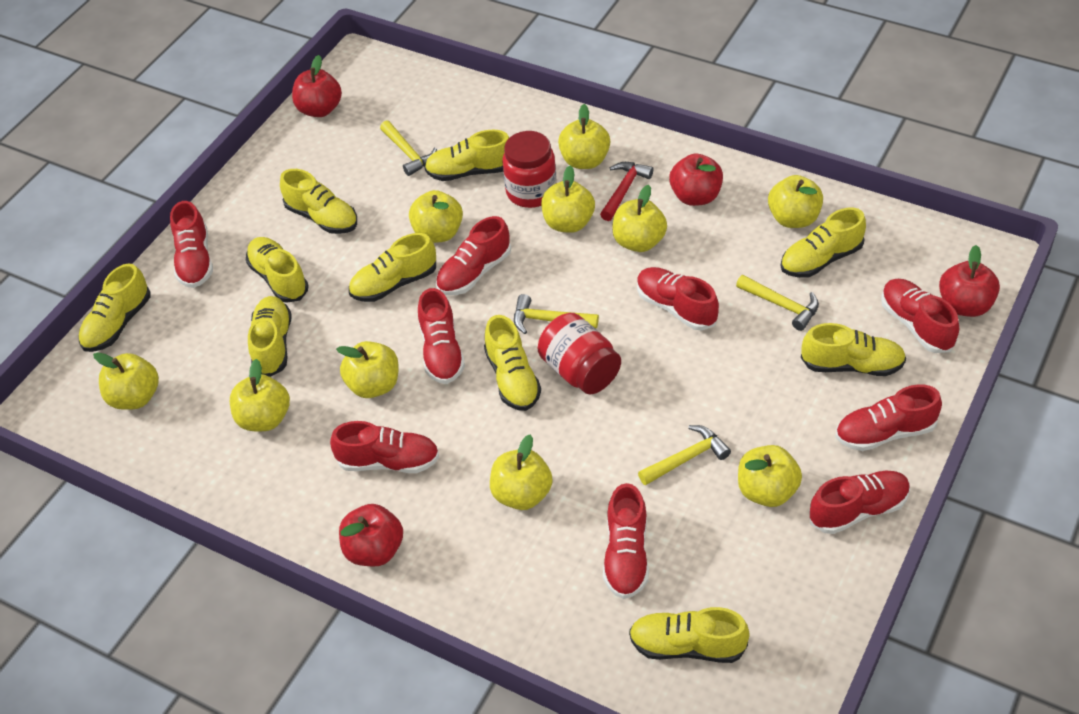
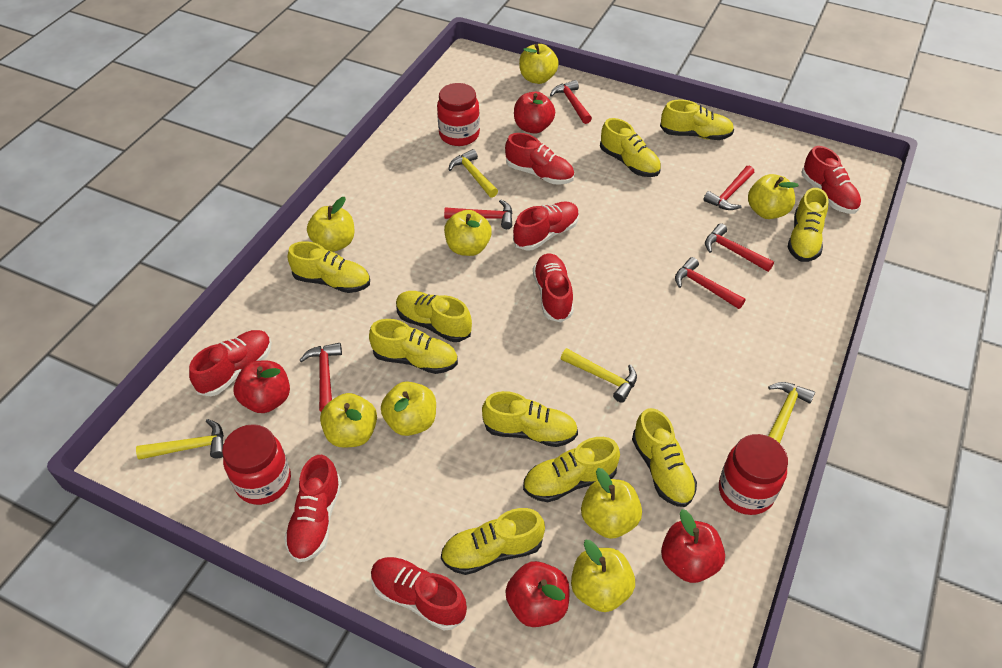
red hammer: [600,162,653,221] = 1 -> [299,343,342,412] [444,200,513,229] [550,80,592,124] [675,257,745,309] [703,166,754,210] [705,223,774,272] = 6
red jar: [503,131,557,208] [538,313,621,394] = 2 -> [222,424,291,505] [437,83,480,146] [719,434,788,515] = 3
red shoe: [170,201,213,288] [330,421,439,473] [418,288,465,384] [436,216,511,295] [603,483,649,599] [637,267,719,330] [809,471,910,534] [835,384,942,451] [881,279,959,353] = 9 -> [189,330,272,397] [284,455,342,563] [371,557,467,631] [505,133,574,184] [513,201,579,251] [533,253,574,322] [802,146,861,214] = 7
yellow apple: [93,352,159,410] [230,359,290,431] [336,341,399,398] [409,190,463,243] [490,435,552,510] [541,166,595,233] [558,104,610,169] [612,185,667,252] [738,445,802,507] [768,175,823,228] = 10 -> [307,197,354,252] [320,393,377,448] [381,382,436,436] [444,210,492,256] [519,44,559,84] [571,540,635,612] [581,468,642,539] [748,174,799,219] = 8

